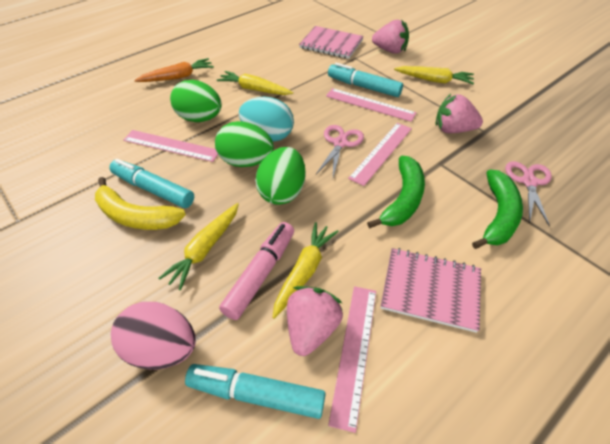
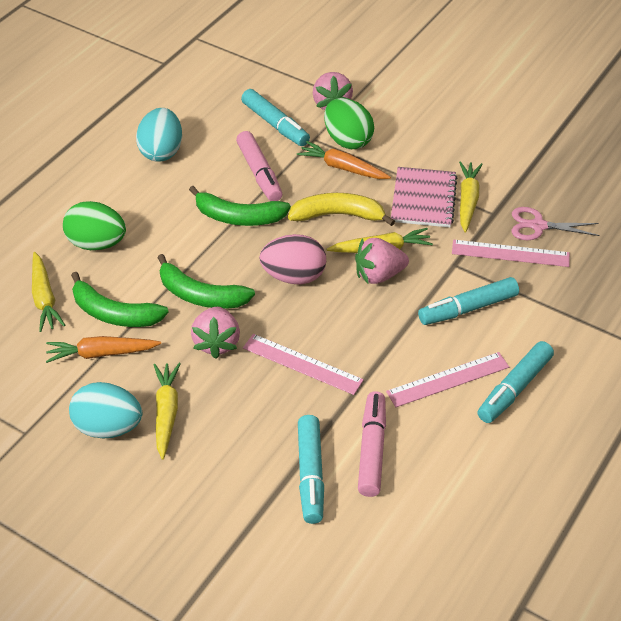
green banana: [367,156,425,228] [472,169,523,249] = 2 -> [71,272,169,327] [157,254,255,309] [189,186,291,226] = 3
green egg: [170,80,222,122] [215,121,274,167] [255,147,306,205] = 3 -> [63,201,126,250] [324,98,374,149] = 2
orange carrot: [134,58,214,82] = 1 -> [46,336,161,363] [297,141,391,179] = 2
pink marker: [219,222,294,320] = 1 -> [236,131,282,201] [358,391,386,497] = 2
pink notebook: [299,26,364,59] [381,248,481,333] = 2 -> [391,167,457,227] = 1
pink ruler: [123,130,218,162] [326,88,416,122] [328,286,376,433] [348,123,412,186] = 4 -> [243,334,364,395] [386,352,509,407] [452,240,570,267] = 3
pink scissors: [316,125,364,177] [505,161,552,227] = 2 -> [512,207,600,240] = 1
turquoise egg: [239,97,294,142] = 1 -> [69,382,142,439] [136,108,182,162] = 2
turquoise marker: [109,159,194,208] [185,364,326,419] [328,63,403,97] = 3 -> [241,89,310,146] [298,415,324,524] [418,277,519,325] [477,341,554,423] = 4

